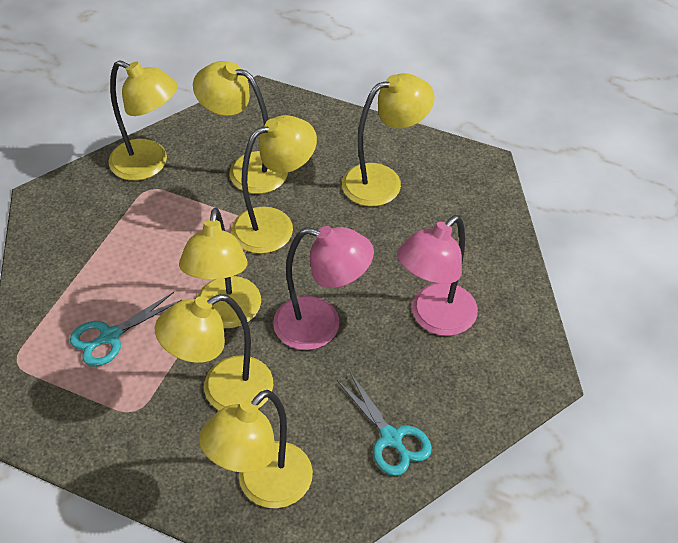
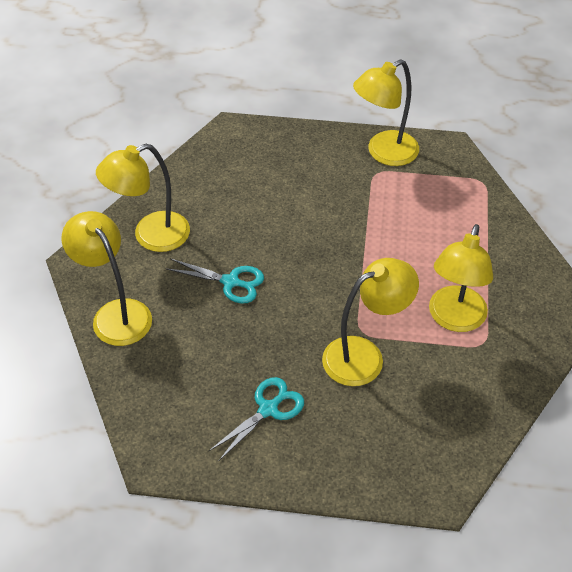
pink lamp: [273,226,374,350] [397,215,478,336] = 2 -> none = 0
yellow lamp: [109,60,178,181] [155,294,273,410] [179,208,261,328] [193,61,288,194] [199,390,313,508] [231,115,317,254] [342,73,435,206] = 7 -> [61,211,152,346] [96,144,190,252] [322,258,419,386] [353,59,419,166] [429,224,493,332] = 5

